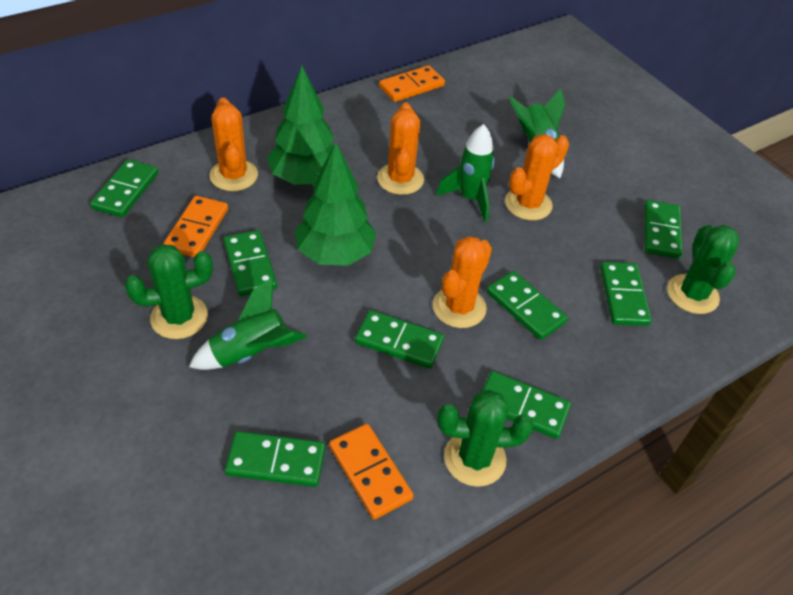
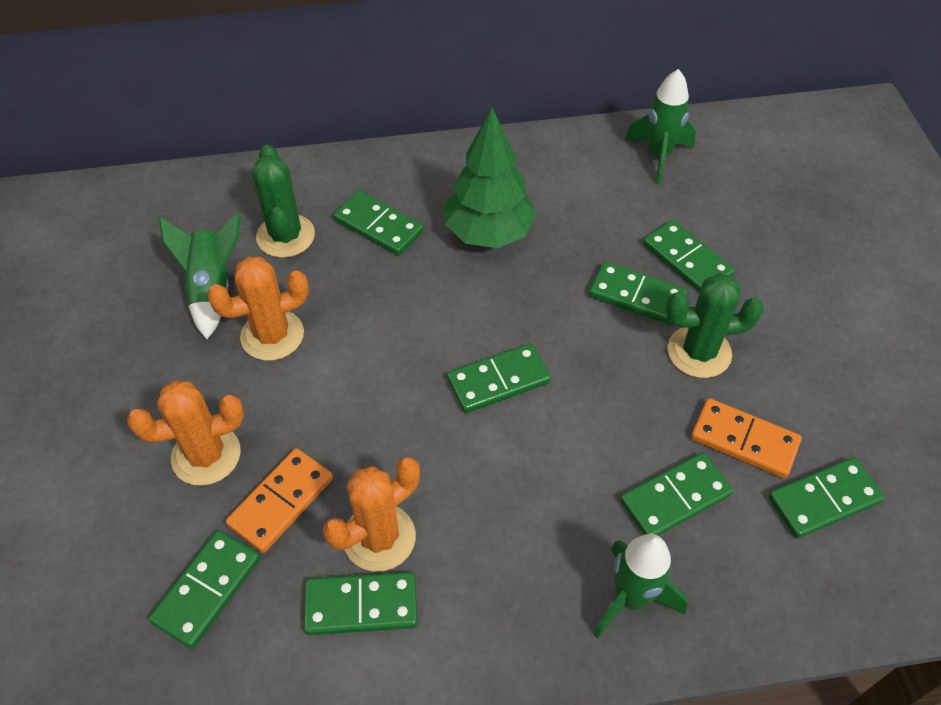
green cactus: [125,244,213,339] [438,390,534,487] [667,225,739,314] = 3 -> [252,145,315,258] [666,273,764,378] = 2
green tree: [267,66,334,185] [295,142,376,266] = 2 -> [445,108,536,248] = 1
orange cactus: [209,98,258,191] [377,103,424,195] [433,236,492,328] [505,134,569,220] = 4 -> [127,381,244,486] [207,257,309,361] [323,457,420,571] = 3
orange domino: [163,196,228,257] [329,424,414,520] [379,65,445,102] = 3 -> [226,448,333,553] [691,398,802,478] = 2

